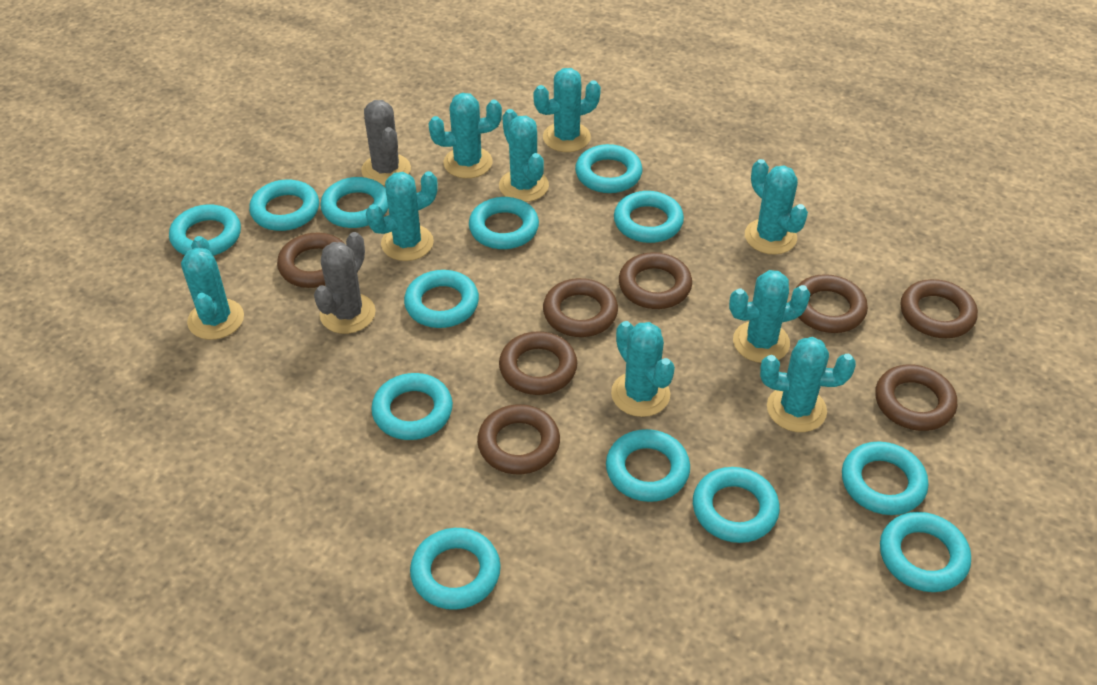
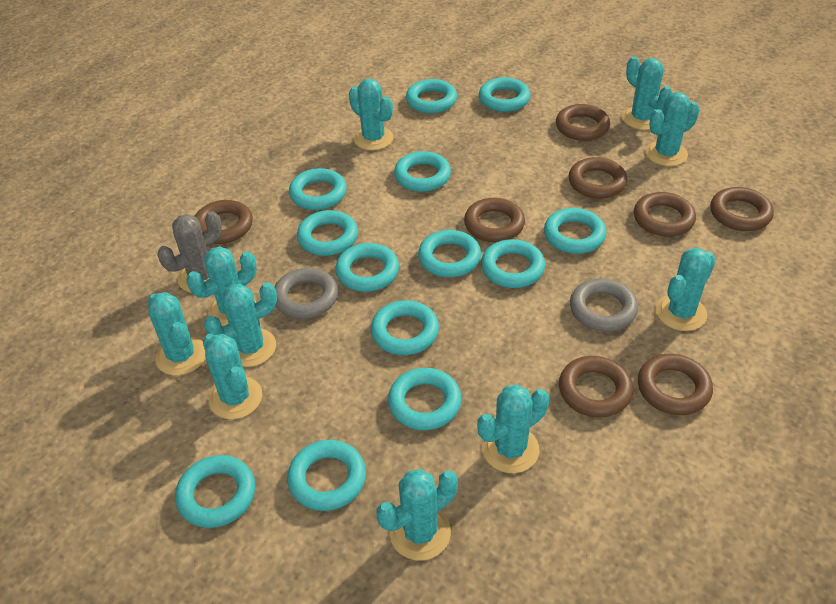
grey cactus: [314,232,376,334] [361,100,411,186] = 2 -> [157,211,222,293] = 1
grey ring: none = 0 -> [275,268,338,319] [570,278,638,332] = 2
turquoise cactus: [181,236,244,340] [366,171,438,261] [428,93,502,178] [499,109,549,202] [533,68,601,152] [611,321,675,417] [729,270,810,363] [745,159,808,255] [760,337,856,432] = 9 -> [148,292,205,375] [187,246,257,326] [203,334,262,419] [204,282,277,367] [349,79,393,150] [376,469,458,560] [477,384,549,473] [622,57,673,130] [645,92,700,166] [656,248,716,331] = 10

